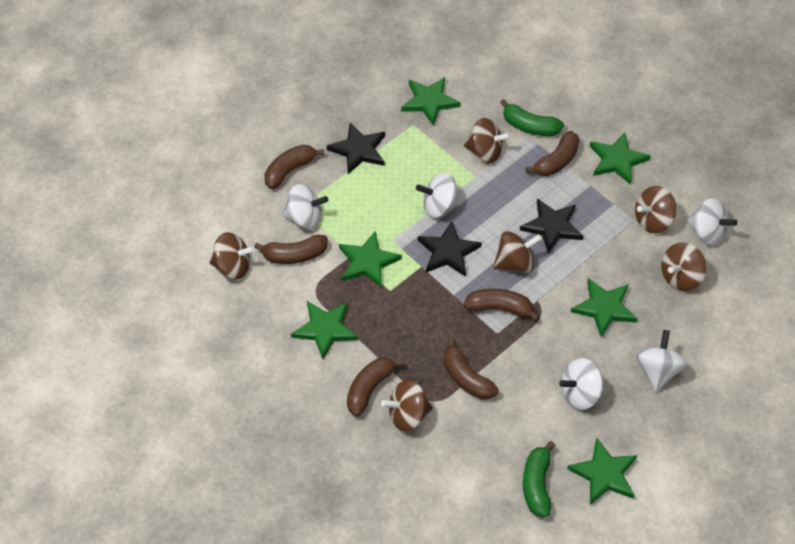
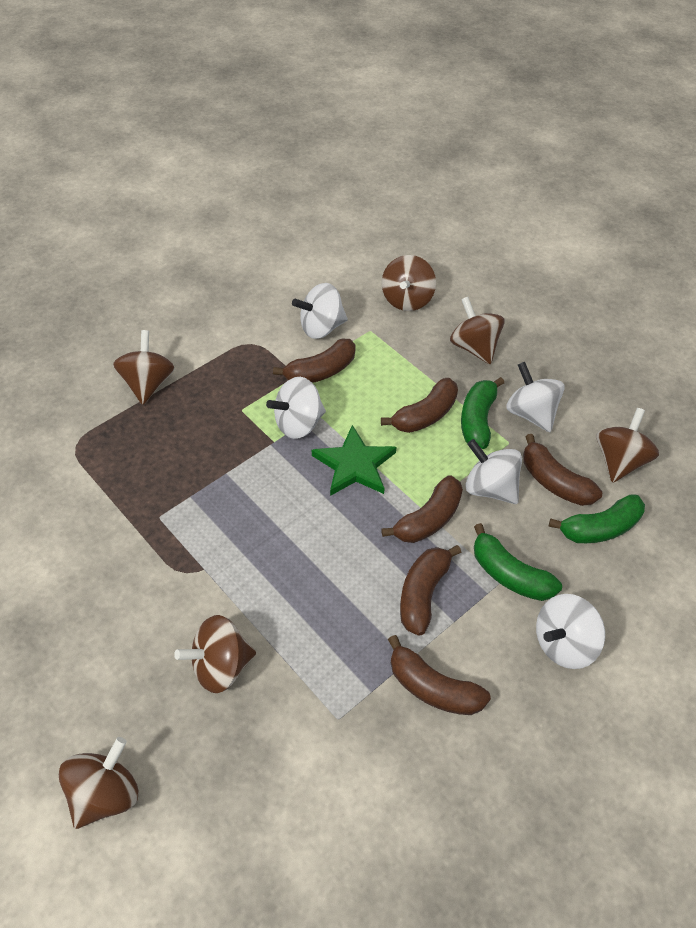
black star: [327,123,385,174] [418,221,482,277] [520,198,584,254] = 3 -> none = 0
green banana: [500,99,564,136] [523,441,555,517] = 2 -> [461,377,504,449] [474,523,562,601] [548,494,645,543] = 3
green star: [291,301,358,359] [339,232,402,288] [401,77,461,126] [567,438,637,505] [571,278,638,337] [590,133,651,185] = 6 -> [312,425,397,496] = 1

